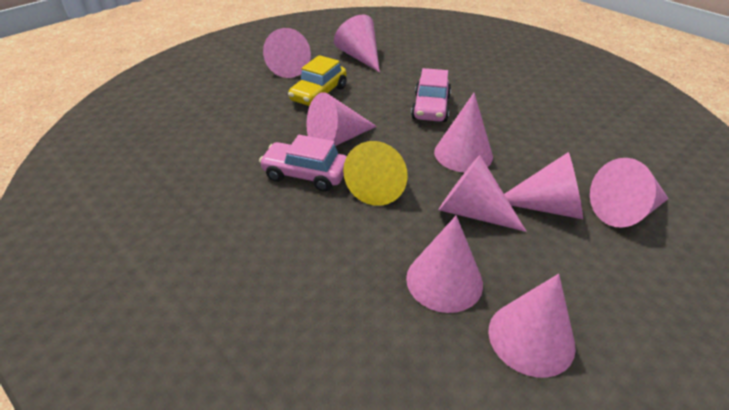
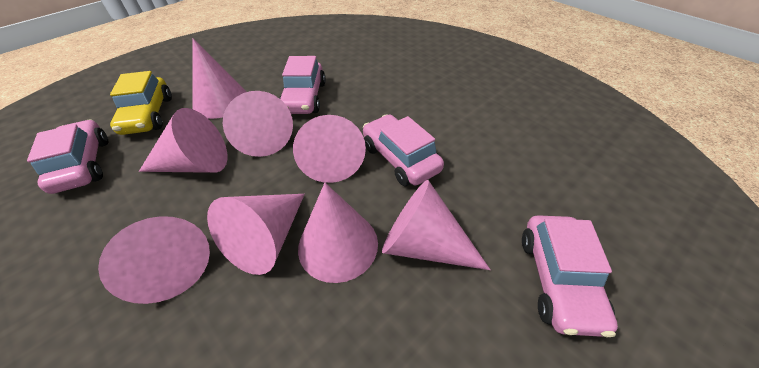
pink car: [259,135,347,192] [411,68,451,122] = 2 -> [27,119,108,194] [279,56,326,114] [363,114,444,186] [522,215,618,337] = 4
pink cone: [263,28,311,78] [306,92,377,146] [334,15,380,72] [406,215,483,313] [434,93,493,173] [439,155,527,232] [488,274,576,378] [504,152,583,219] [590,158,669,228] = 9 -> [98,216,210,304] [139,108,228,173] [192,38,246,119] [207,194,305,275] [223,91,293,157] [293,115,366,183] [298,183,378,283] [382,180,491,270] = 8
yellow cone: [343,141,408,206] = 1 -> none = 0

